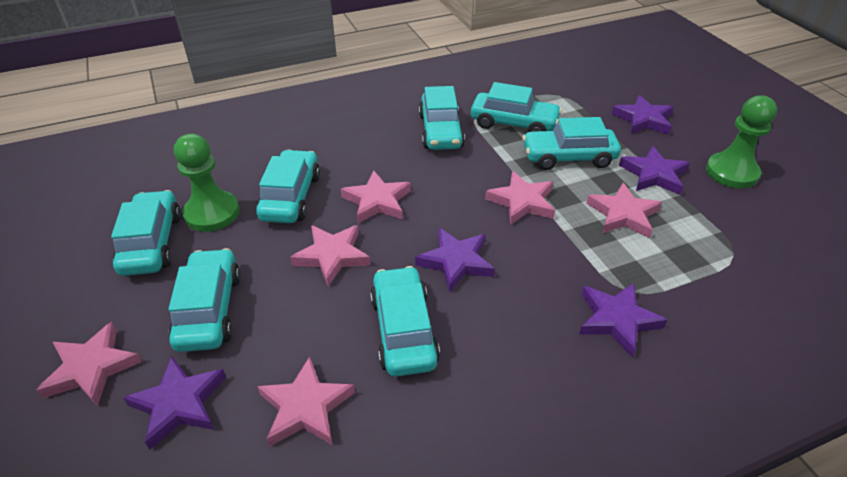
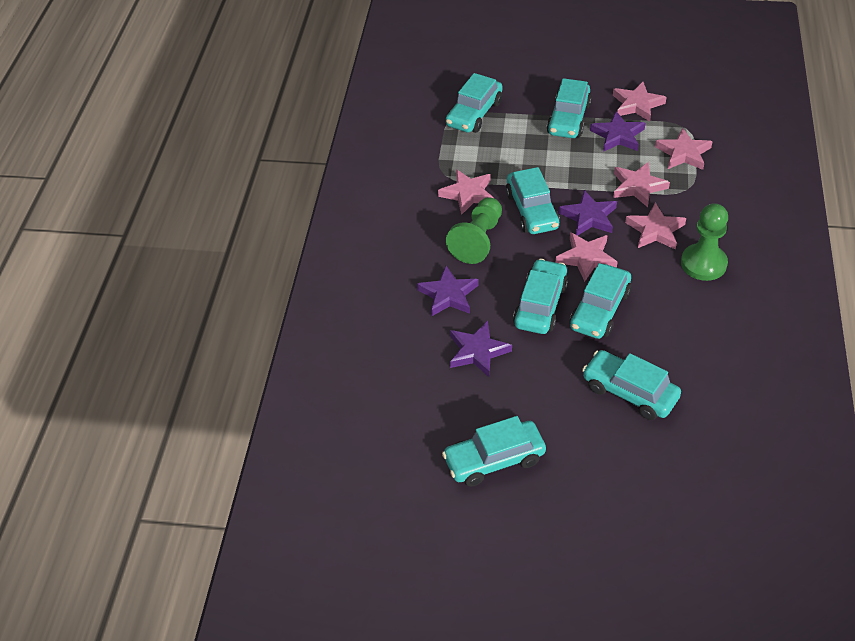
purple star: [123,356,226,450] [415,228,495,293] [579,283,667,357] [612,95,674,135] [619,146,690,195] = 5 -> [417,266,479,317] [450,321,512,377] [559,190,617,236] [590,111,646,152] = 4

